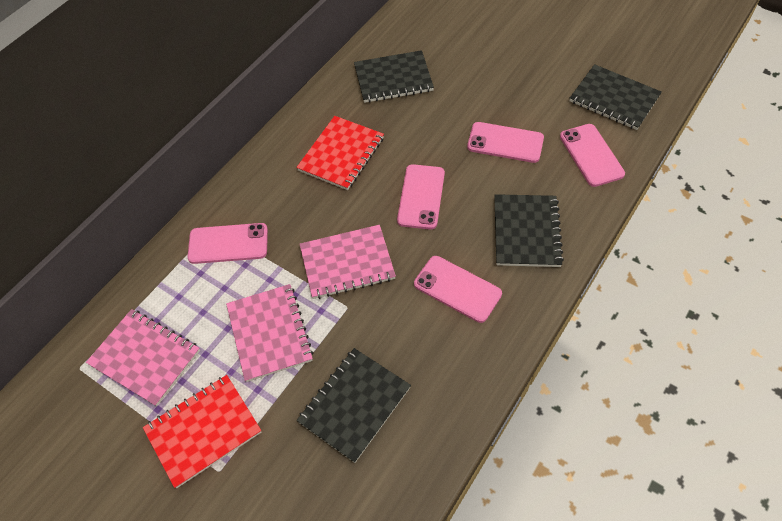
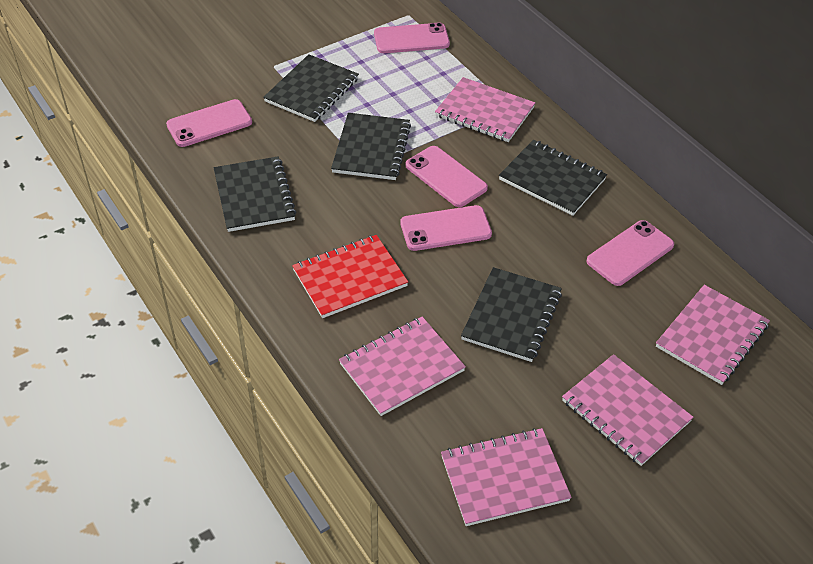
black notebook: [297,348,411,463] [354,50,434,103] [494,194,564,267] [570,64,662,130] = 4 -> [214,156,296,232] [263,54,359,122] [331,113,411,180] [461,267,562,362] [499,140,607,216] = 5
pink notebook: [86,309,200,406] [226,284,314,382] [300,225,396,299] = 3 -> [339,317,466,416] [435,77,535,142] [441,428,572,526] [562,354,693,466] [656,285,770,385] = 5
red notebook: [143,375,262,488] [296,116,384,190] = 2 -> [292,235,408,318] = 1

